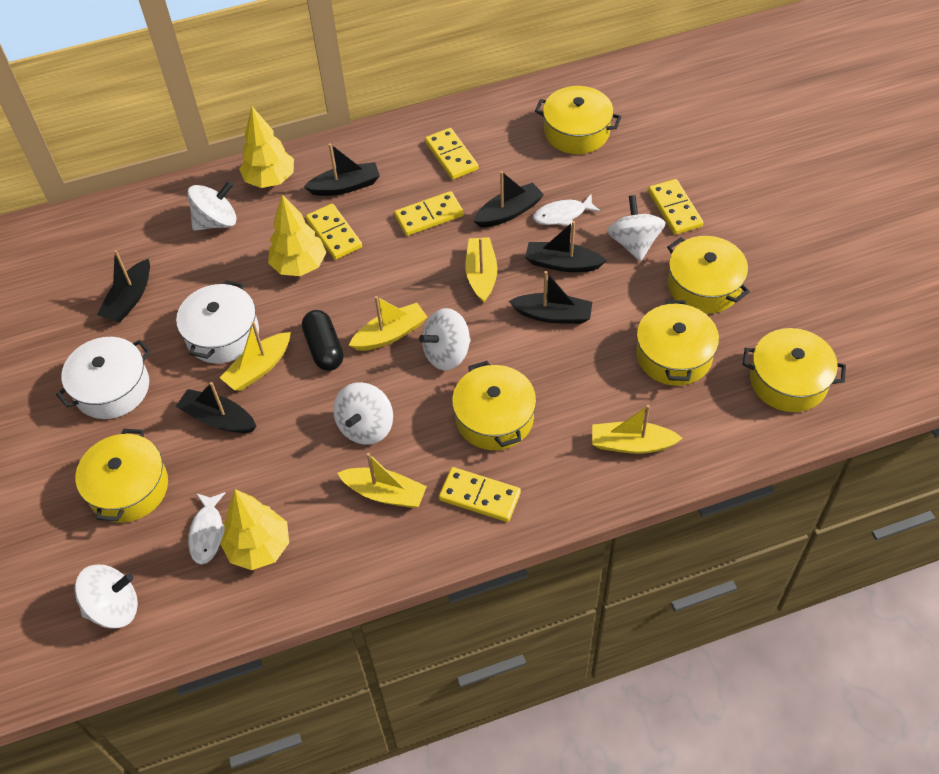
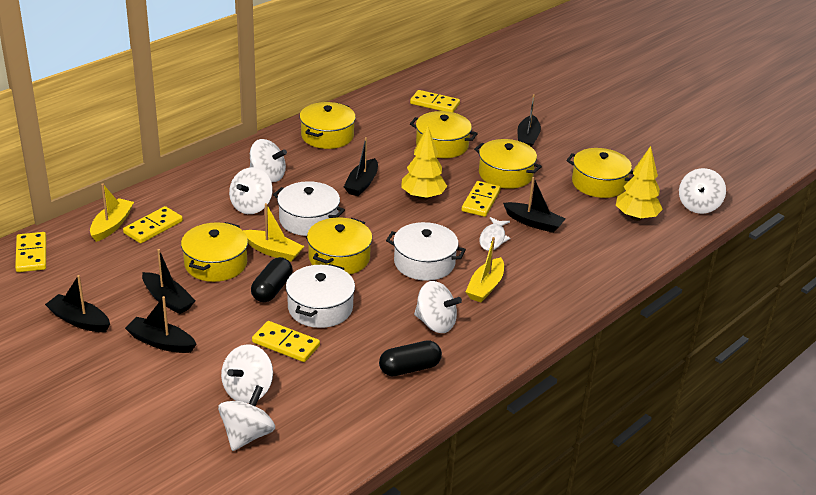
black capsule: [302,310,344,371] = 1 -> [251,257,293,302] [379,340,442,376] = 2
white fish: [188,492,225,564] [533,194,601,226] = 2 -> [479,217,510,251] = 1
white pot: [56,337,151,419] [176,280,259,364] = 2 -> [273,181,345,236] [286,264,355,328] [386,222,466,281] = 3
white spinning top: [75,565,138,628] [187,181,237,231] [333,382,393,445] [419,308,471,370] [607,195,665,262] = 5 -> [218,385,275,451] [221,344,273,403] [229,167,273,214] [250,139,287,182] [414,281,462,333] [679,168,726,214] = 6
yellow boat: [220,321,291,391] [338,453,427,508] [349,296,428,351] [465,237,497,303] [592,405,683,454] = 5 -> [90,184,134,242] [243,203,305,262] [466,237,504,302] = 3
yellow tree: [221,489,289,570] [239,107,294,188] [268,194,326,276] = 3 -> [401,126,447,200] [616,146,663,221] = 2

